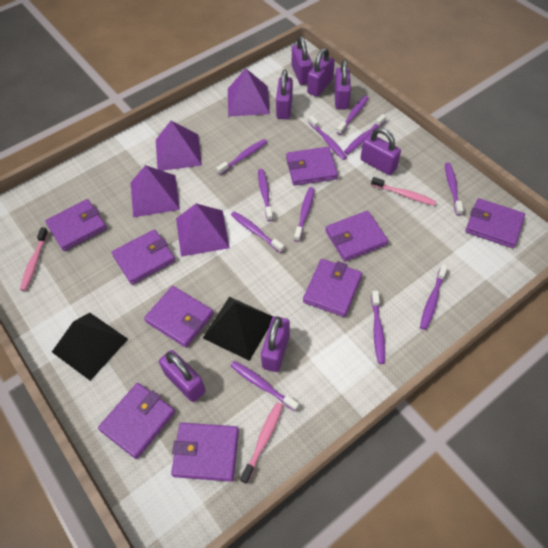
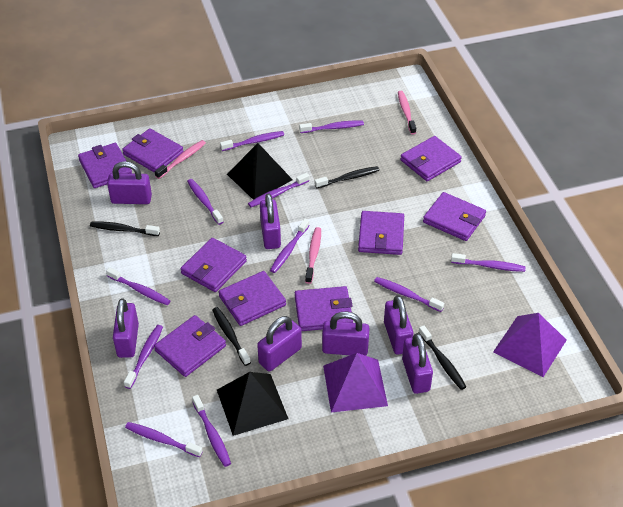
black toothbrush: none = 0 -> [90,221,160,236] [212,307,251,366] [315,166,379,188] [418,325,466,390] = 4
purple pyramid: [130,165,180,217] [156,121,202,171] [176,204,230,257] [228,68,270,117] = 4 -> [323,353,388,412] [493,313,567,377] = 2

